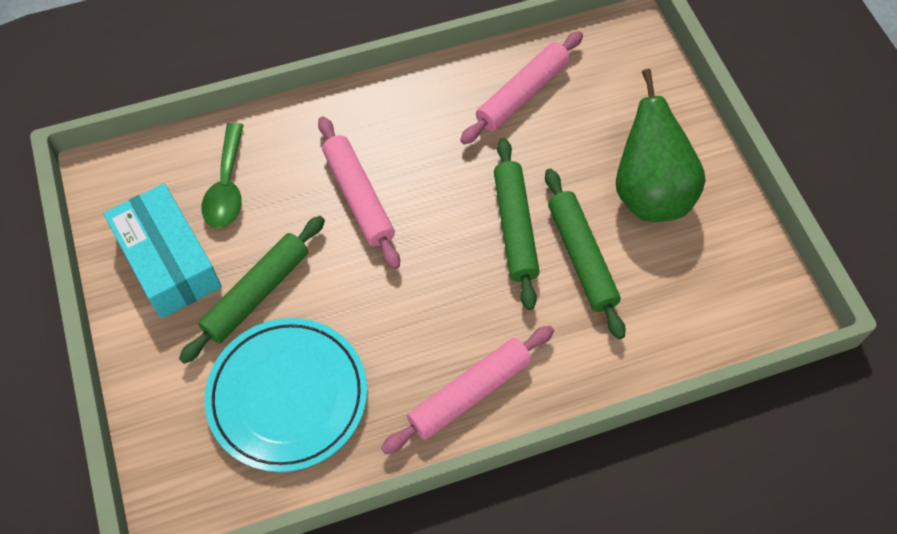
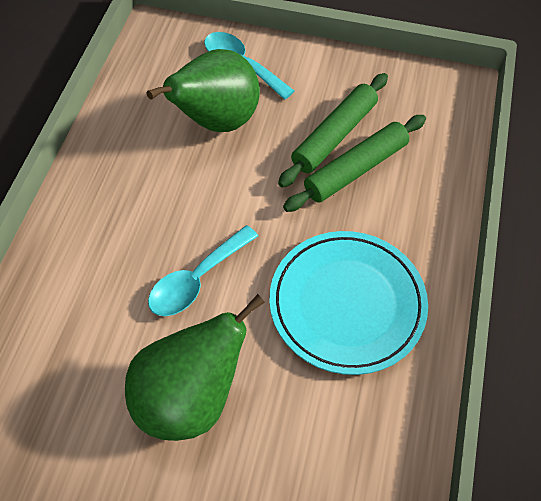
green pear: [616,69,706,222] = 1 -> [125,294,265,441] [147,49,260,132] = 2
green rolling pin: [179,216,325,364] [494,138,540,310] [545,169,625,339] = 3 -> [278,73,388,188] [283,115,426,212] = 2
green spoon: [201,123,243,228] = 1 -> none = 0
pink rolling pin: [318,116,400,269] [381,326,554,454] [460,31,583,144] = 3 -> none = 0
turquoise box: [103,183,222,319] = 1 -> none = 0
turquoise spoon: none = 0 -> [148,225,258,316] [204,32,294,100] = 2

